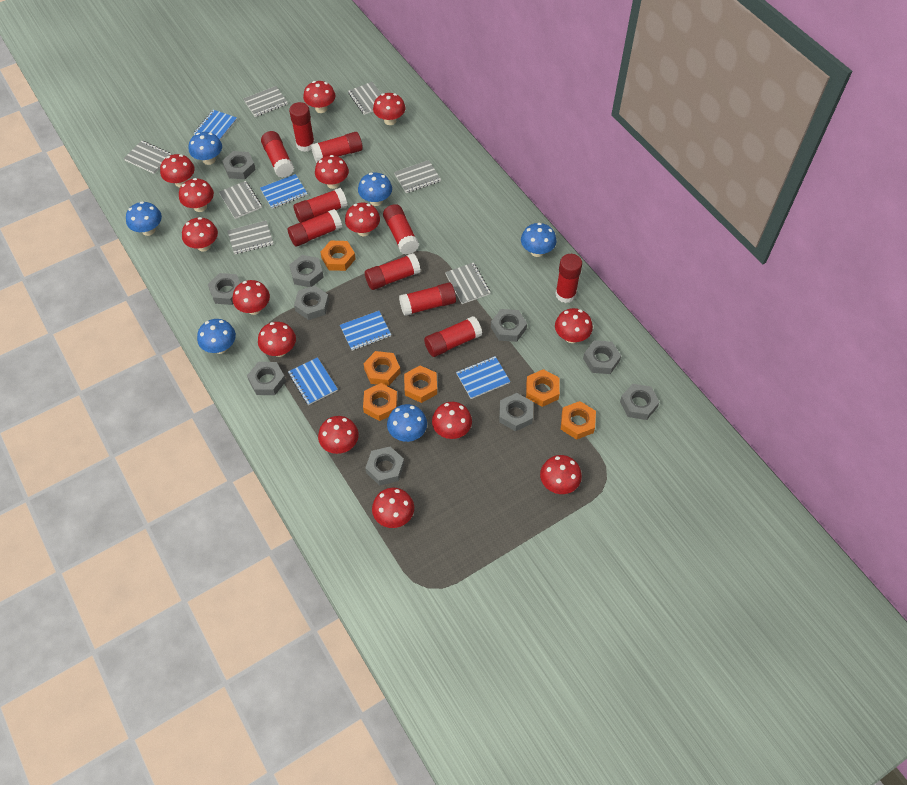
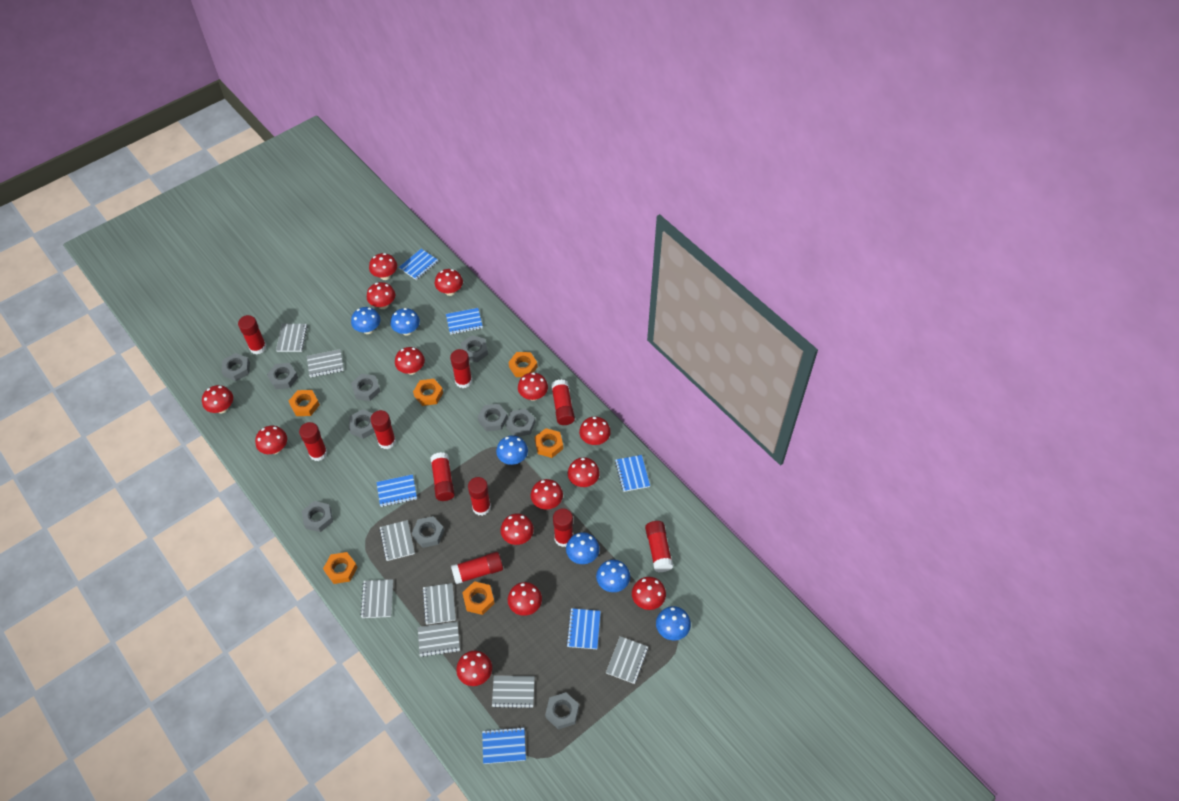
blue notebook: [193,110,237,141] [260,174,307,209] [288,357,338,405] [340,311,391,351] [456,356,510,399] = 5 -> [376,474,417,507] [399,249,438,280] [446,308,483,334] [482,727,526,764] [566,608,601,649] [615,455,650,492] = 6
grey notebook: [124,141,171,174] [219,181,262,219] [227,221,274,254] [243,86,288,117] [348,82,381,115] [394,160,441,193] [445,262,491,304] = 7 -> [276,324,307,352] [307,349,344,377] [360,579,393,618] [379,520,415,561] [418,622,460,657] [422,583,456,625] [492,676,535,709] [606,636,648,684] = 8

